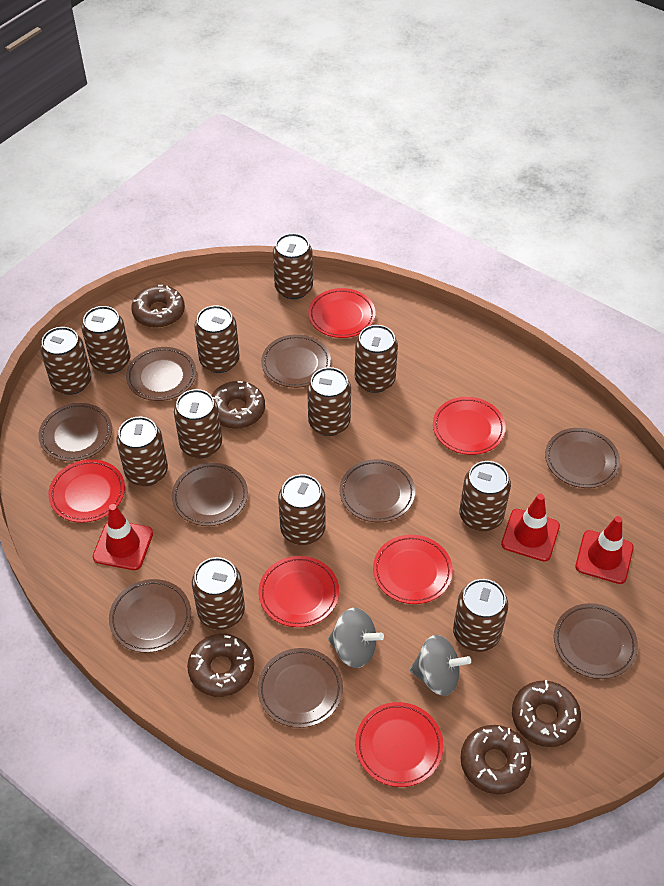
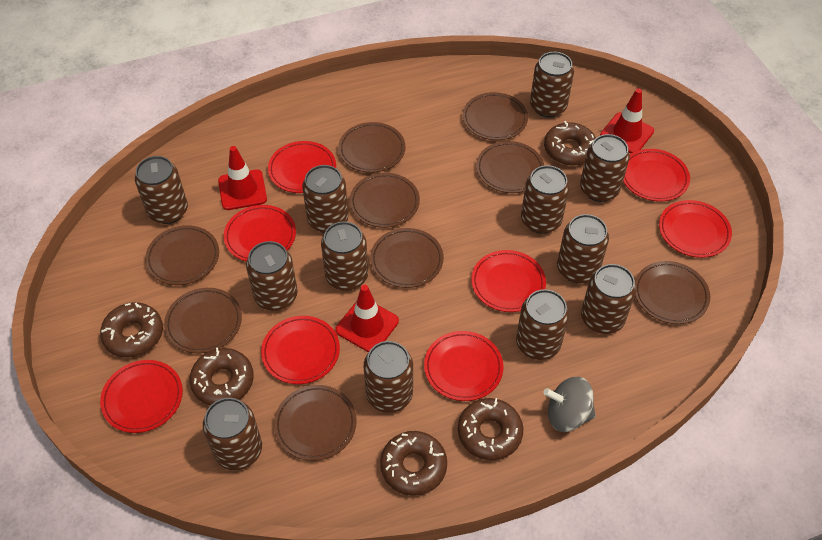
grey spinning top: [328,608,384,668] [410,635,471,696] = 2 -> [543,377,596,432] = 1
red plate: [48,459,125,523] [259,556,339,627] [308,288,376,338] [355,702,444,787] [373,535,453,604] [433,397,506,455] = 6 -> [100,360,183,433] [224,205,296,262] [261,316,340,384] [268,141,336,193] [424,331,504,401] [471,250,546,312] [623,149,690,202] [659,200,732,258] = 8

